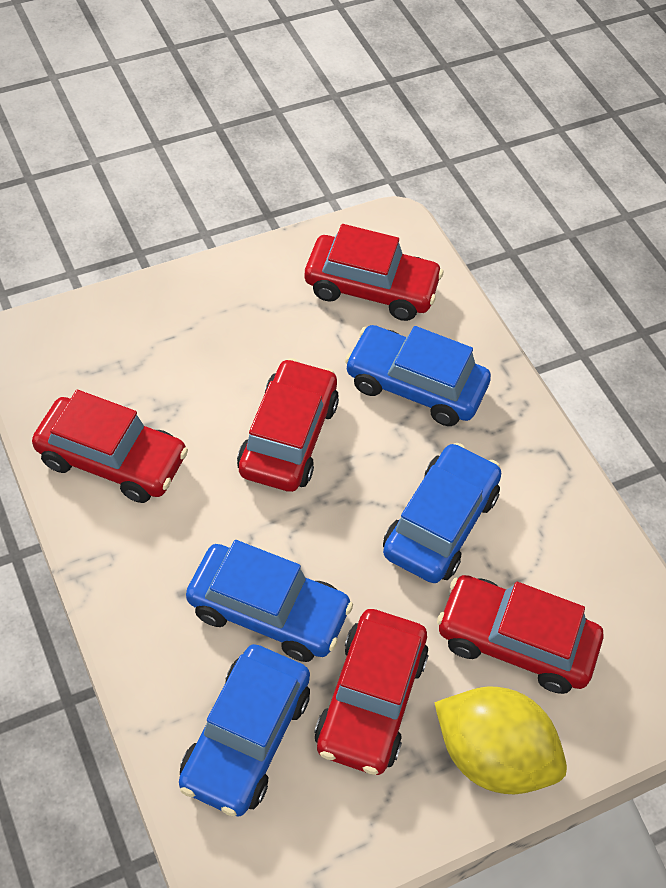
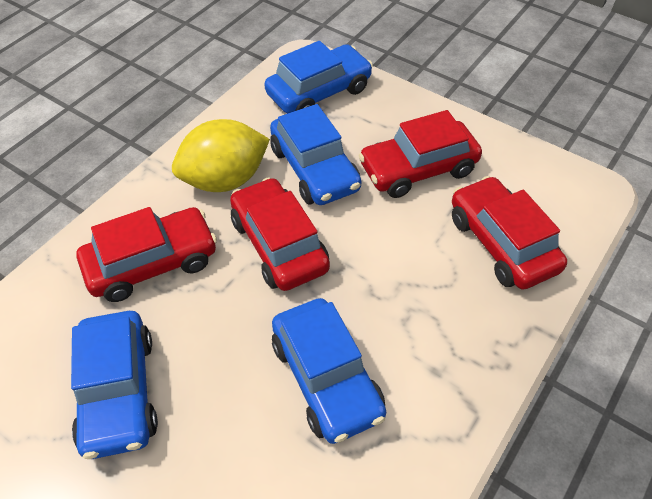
red car: [32,390,188,503] [237,358,339,492] [305,224,443,321] [314,609,429,775] [437,575,603,694] = 5 -> [77,207,217,302] [230,177,330,291] [358,110,482,198] [452,176,567,290] = 4

